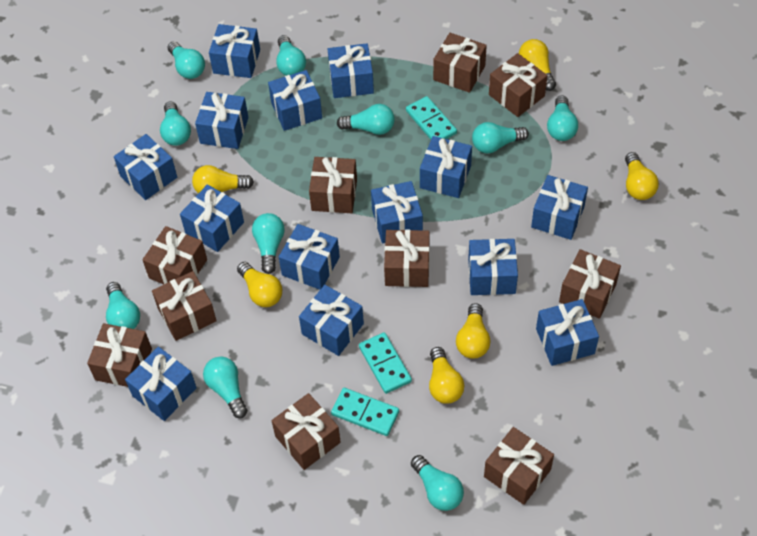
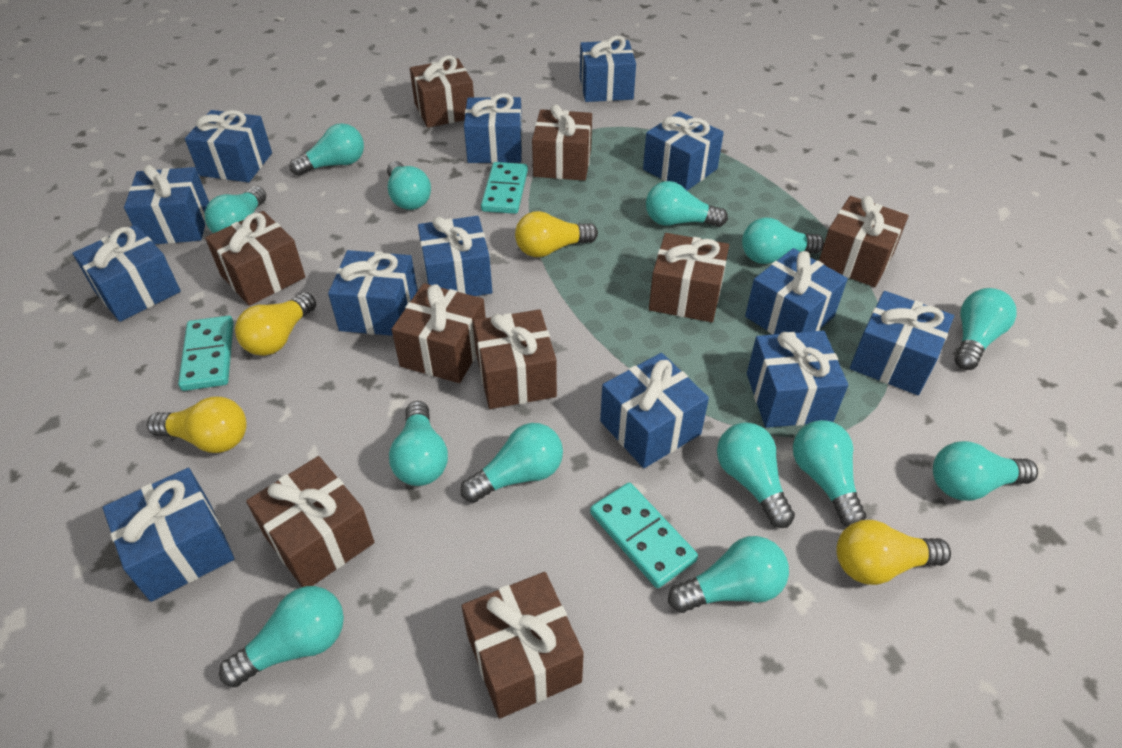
blue gift: [114,134,177,200] [125,347,197,421] [180,184,244,252] [195,92,249,149] [209,24,260,78] [268,70,322,131] [279,224,340,290] [299,285,364,356] [328,43,374,98] [371,181,423,244] [420,136,472,198] [468,239,518,295] [531,175,588,240] [536,299,599,366] = 14 -> [73,225,181,322] [103,468,234,602] [124,165,209,244] [185,110,272,183] [328,250,418,336] [418,216,492,296] [464,93,522,163] [580,36,636,102] [600,353,709,468] [643,111,724,191] [745,248,848,334] [747,331,848,428] [850,291,954,395] = 13
brown gift: [87,323,152,387] [142,226,207,284] [152,271,217,341] [272,393,341,470] [309,157,357,213] [384,229,430,287] [433,33,487,93] [484,427,554,505] [489,53,547,117] [559,249,621,319] = 10 -> [205,211,305,306] [246,456,374,587] [392,283,486,383] [410,55,474,128] [462,572,584,719] [473,309,557,409] [532,105,592,181] [649,233,729,322] [819,196,909,287] = 9
turquoise light bulb: [106,282,140,329] [160,102,191,146] [168,41,205,79] [203,356,248,418] [252,213,285,274] [276,35,306,76] [337,104,395,135] [411,455,464,511] [472,122,529,153] [547,95,578,141] = 10 -> [204,186,266,233] [219,586,344,687] [289,123,364,176] [387,161,431,210] [389,401,448,486] [460,423,563,503] [646,181,728,227] [668,536,789,613] [717,422,795,528] [742,218,824,264] [793,420,866,527] [933,441,1038,501] [955,288,1017,370] = 13
yellow light bulb: [192,165,254,194] [237,262,282,307] [429,347,465,404] [456,303,490,359] [519,39,556,91] [625,152,659,200] = 6 -> [147,396,247,453] [235,292,316,356] [515,211,598,257] [836,520,951,585] = 4

